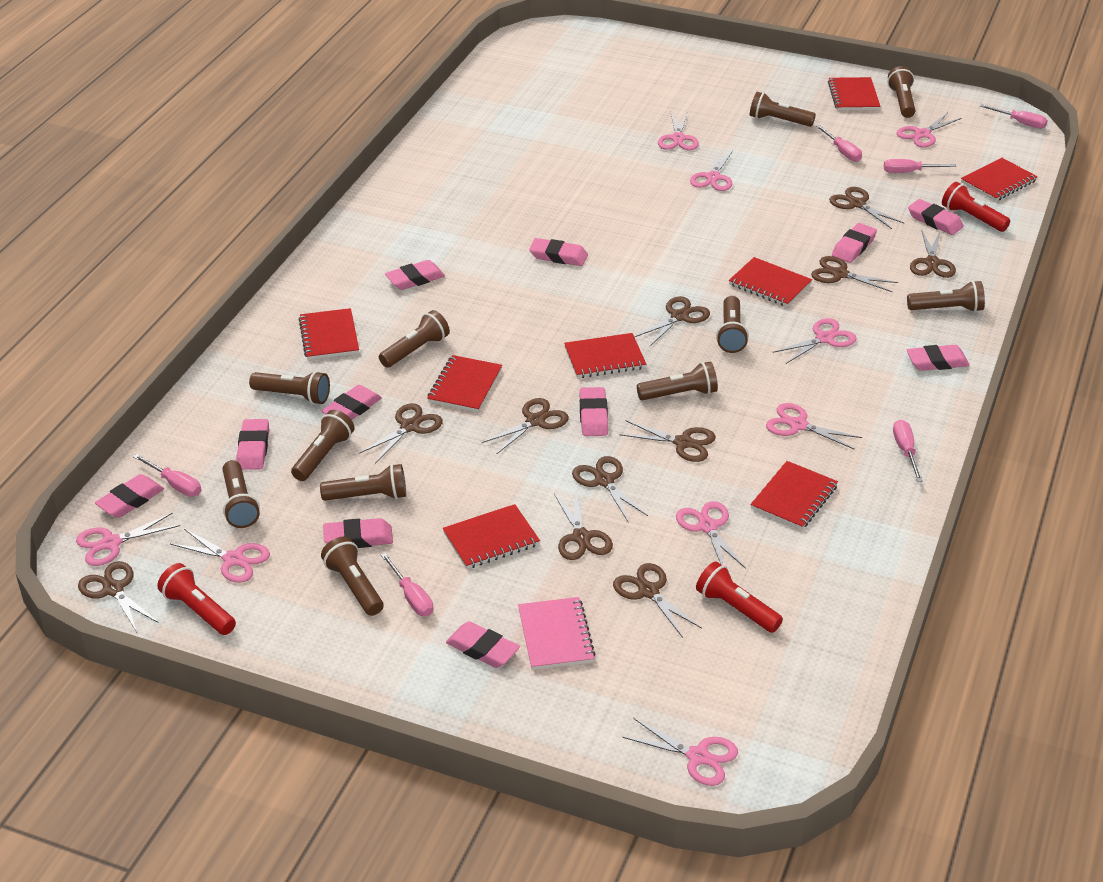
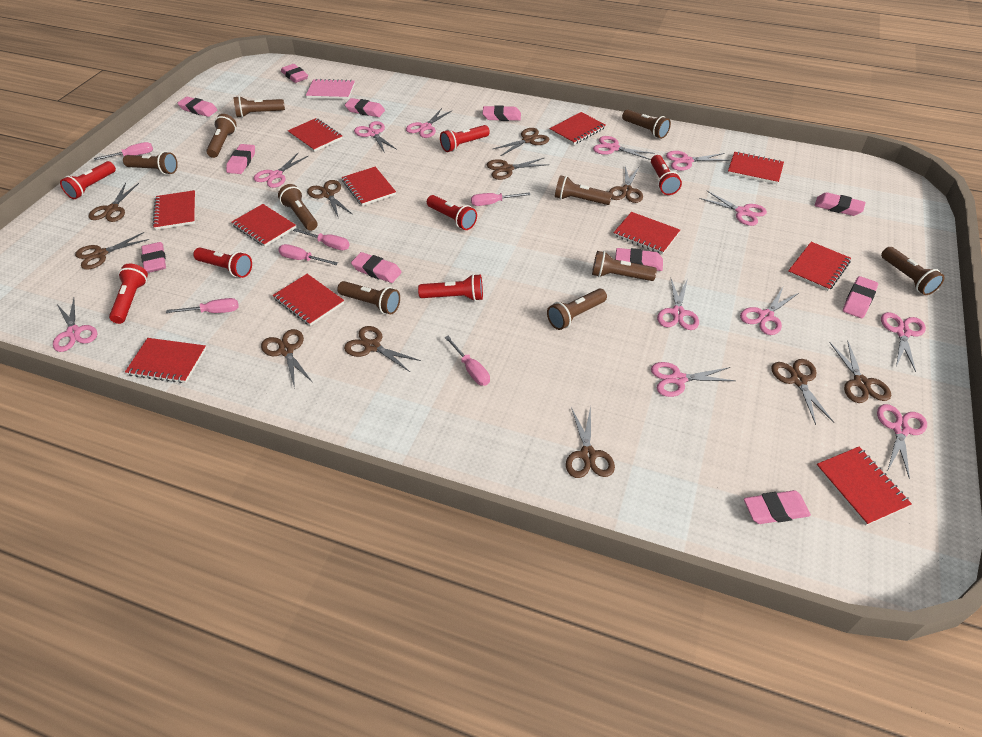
brown flashlight: [223,460,260,528] [249,371,330,405] [291,410,355,481] [320,464,406,501] [321,537,384,616] [379,310,450,368] [637,361,718,401] [716,296,749,353] [750,92,816,127] [887,66,915,118] [907,281,985,312] = 11 -> [123,151,178,175] [206,114,237,158] [234,96,285,118] [278,184,317,231] [337,281,400,314] [547,289,607,330] [555,175,612,205] [592,251,657,281] [622,109,671,139] [881,247,945,295] = 10
pink scissors: [76,512,180,566] [170,529,270,583] [622,718,738,786] [658,111,699,150] [676,501,746,569] [690,151,733,191] [766,403,862,450] [773,318,857,364] [897,113,962,147] = 9 -> [53,298,97,352] [254,153,308,188] [354,121,397,153] [406,108,453,138] [593,136,655,160] [651,362,735,397] [657,279,699,330] [666,151,729,171] [699,191,767,226] [740,287,800,335] [877,404,927,479] [881,312,926,372] = 12
red flashlight: [157,563,236,635] [696,561,783,633] [942,182,1010,232] = 3 -> [60,161,116,199] [109,264,148,324] [193,247,252,278] [418,274,483,301] [427,195,477,230] [440,125,490,152] [651,155,682,195] = 7
red notebook: [299,308,359,360] [427,355,502,412] [443,504,540,569] [564,333,646,378] [729,257,812,307] [751,461,838,530] [828,77,881,110] [961,158,1038,201] = 8 -> [125,338,206,383] [152,190,196,230] [231,204,296,247] [273,274,344,326] [288,118,342,152] [342,167,396,206] [549,112,606,145] [614,212,680,254] [728,152,784,184] [788,242,851,291] [816,447,912,526] = 11

